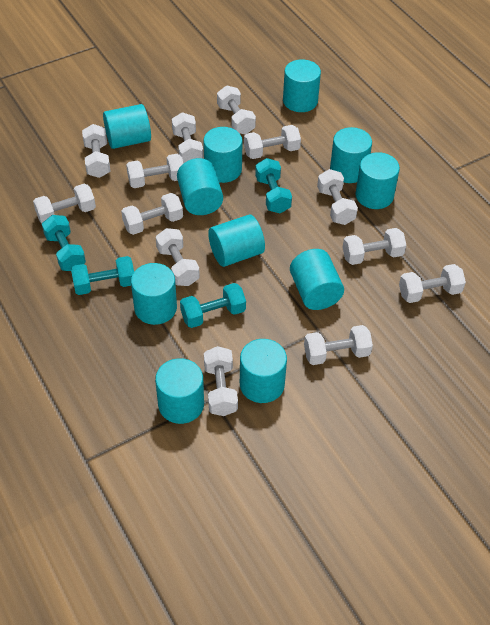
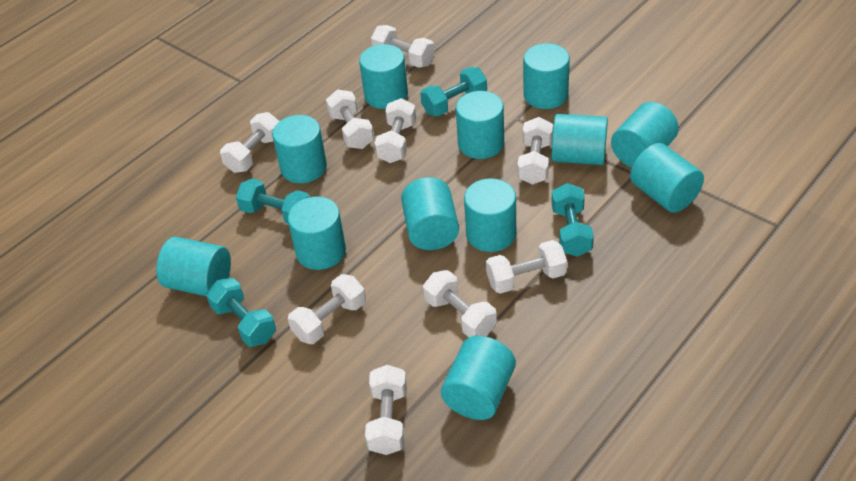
turquoise cylinder: [103,104,151,149] [131,263,177,325] [155,358,204,424] [177,158,223,215] [203,127,243,183] [208,214,265,267] [240,339,287,403] [283,59,321,112] [290,249,344,310] [330,127,372,183] [355,152,400,209] = 11 -> [156,237,231,296] [272,115,327,183] [288,196,346,270] [359,44,408,109] [401,177,459,250] [441,336,516,420] [456,91,504,159] [464,178,516,252] [523,43,570,109] [551,114,608,165] [611,102,679,168] [630,143,704,213] = 12
white dumbbell: [33,184,96,224] [82,124,110,178] [121,193,183,235] [126,154,184,188] [156,228,200,286] [172,112,203,163] [204,346,238,416] [217,86,256,134] [244,125,301,159] [304,325,373,365] [317,169,358,225] [342,228,406,265] [399,264,466,303] = 13 -> [220,112,279,173] [288,274,366,344] [326,90,374,149] [365,365,407,455] [371,25,435,68] [375,98,416,163] [423,270,497,337] [486,240,567,294] [518,117,553,185] = 9

